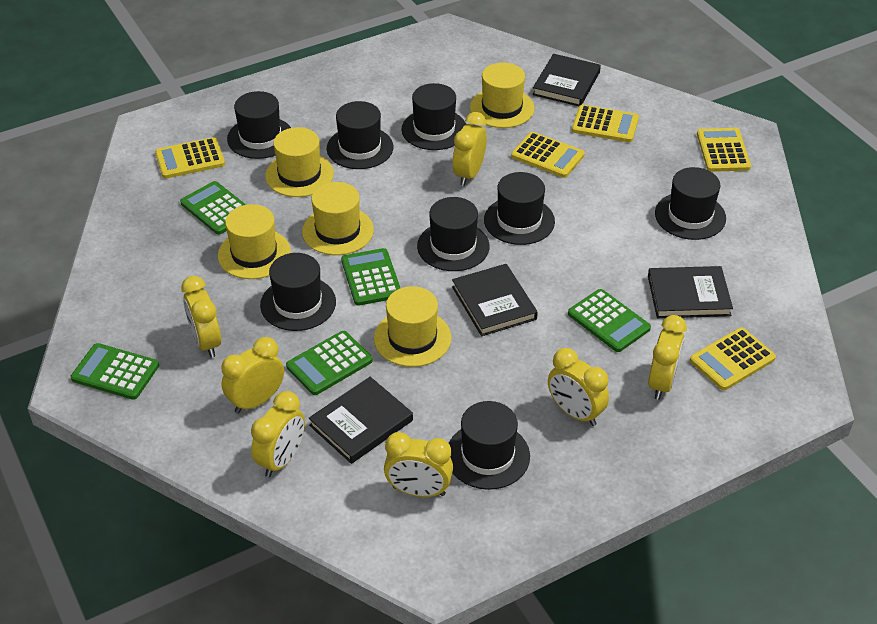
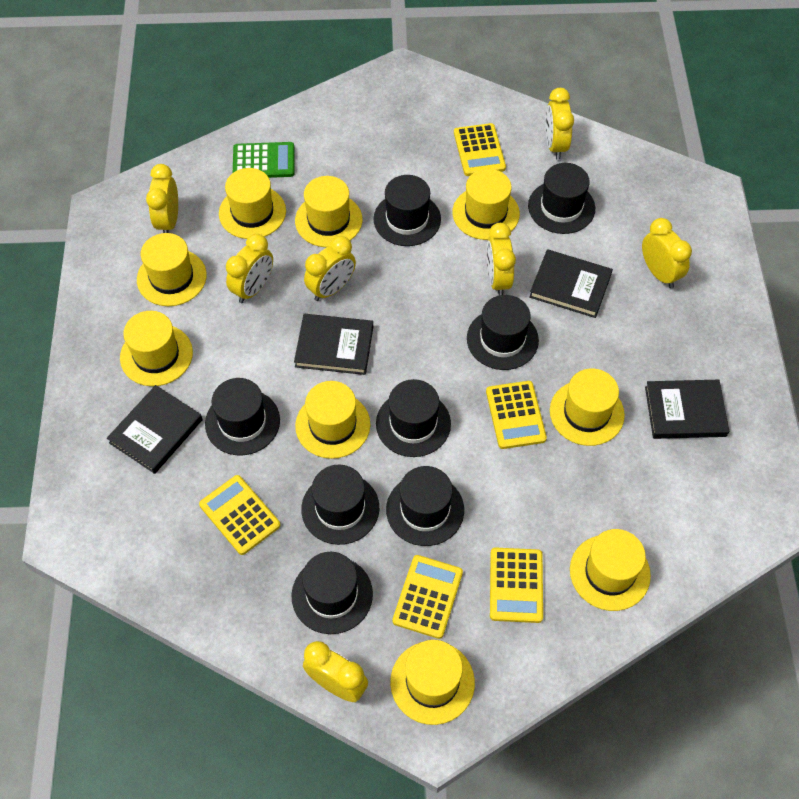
green calculator: [71,343,159,400] [180,181,246,235] [286,331,373,395] [341,248,400,306] [568,289,651,352] = 5 -> [233,142,295,178] = 1
yellow hat: [218,204,291,279] [265,127,334,197] [302,182,374,255] [374,286,451,367] [470,62,535,128] = 5 -> [120,311,193,386] [137,233,207,306] [219,168,286,239] [295,176,363,247] [295,381,370,459] [390,640,475,725] [452,169,520,240] [550,368,625,446] [570,529,651,611] = 9

